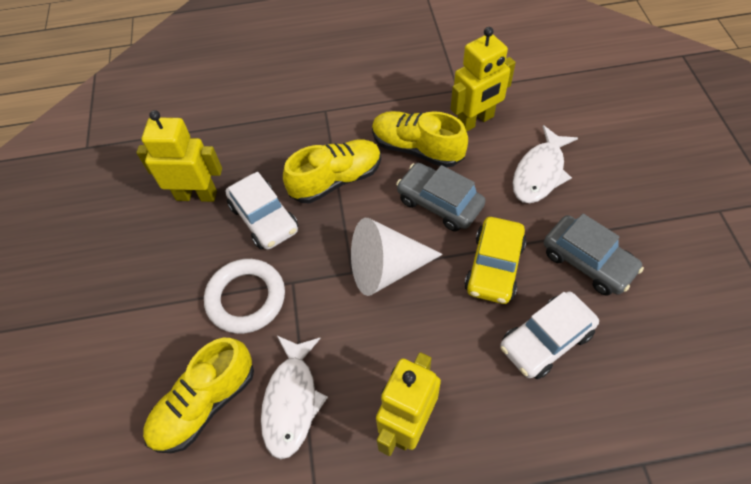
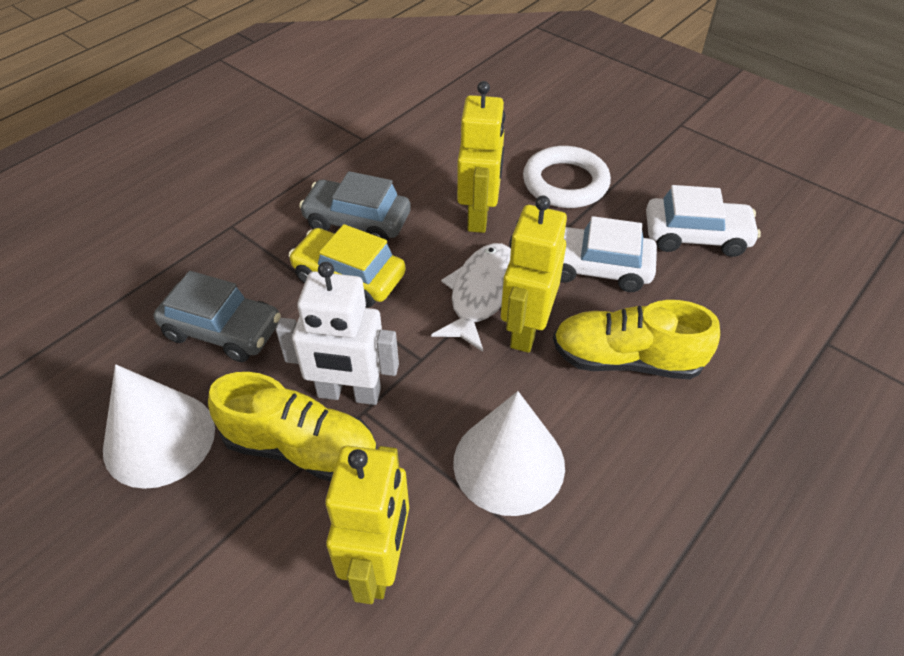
white cone: [351,218,443,296] = 1 -> [103,364,215,489] [453,391,565,516] = 2
white fish: [261,336,328,459] [513,125,578,203] = 2 -> [431,243,511,352] = 1
white robot: none = 0 -> [276,262,399,405] = 1
yellow shoe: [143,338,254,453] [283,139,381,203] [372,111,468,167] = 3 -> [208,372,377,482] [553,300,720,379] = 2

